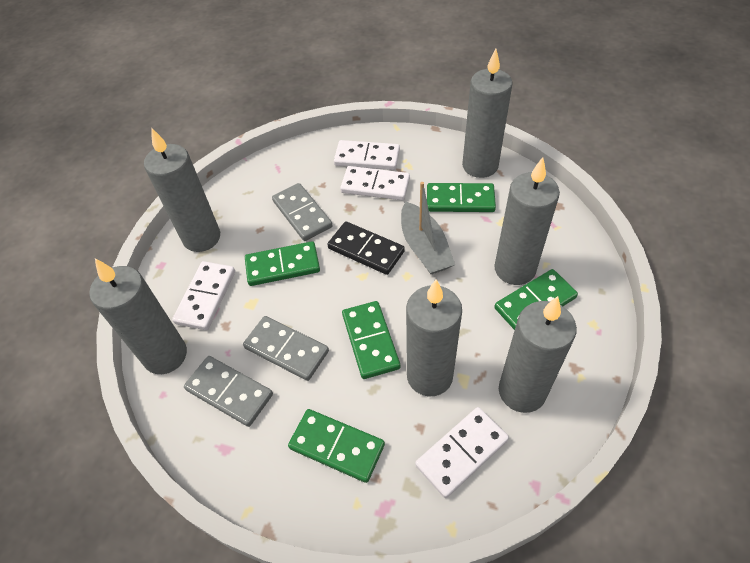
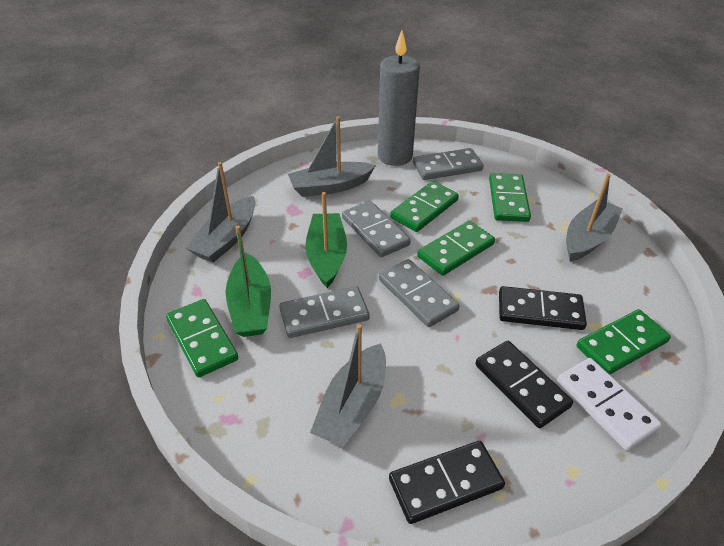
black domino: [327,222,405,275] = 1 -> [389,441,505,524] [476,341,573,428] [499,286,587,330] = 3
green boat: none = 0 -> [226,226,271,337] [305,192,347,288] = 2
grey boat: [401,182,455,274] = 1 -> [186,162,256,263] [288,116,376,197] [310,324,386,447] [566,173,623,262] = 4
grey candle: [89,258,187,374] [144,128,220,252] [406,280,462,396] [462,49,513,178] [494,157,560,285] [499,296,577,413] = 6 -> [378,30,420,166] = 1
grey domino: [184,356,273,427] [243,316,329,381] [272,183,333,241] = 3 -> [279,286,370,338] [342,201,411,257] [379,259,460,327] [413,148,484,180] = 4
white domino: [172,261,235,330] [334,140,400,170] [340,166,410,200] [415,407,509,498] = 4 -> [557,358,662,451] = 1

